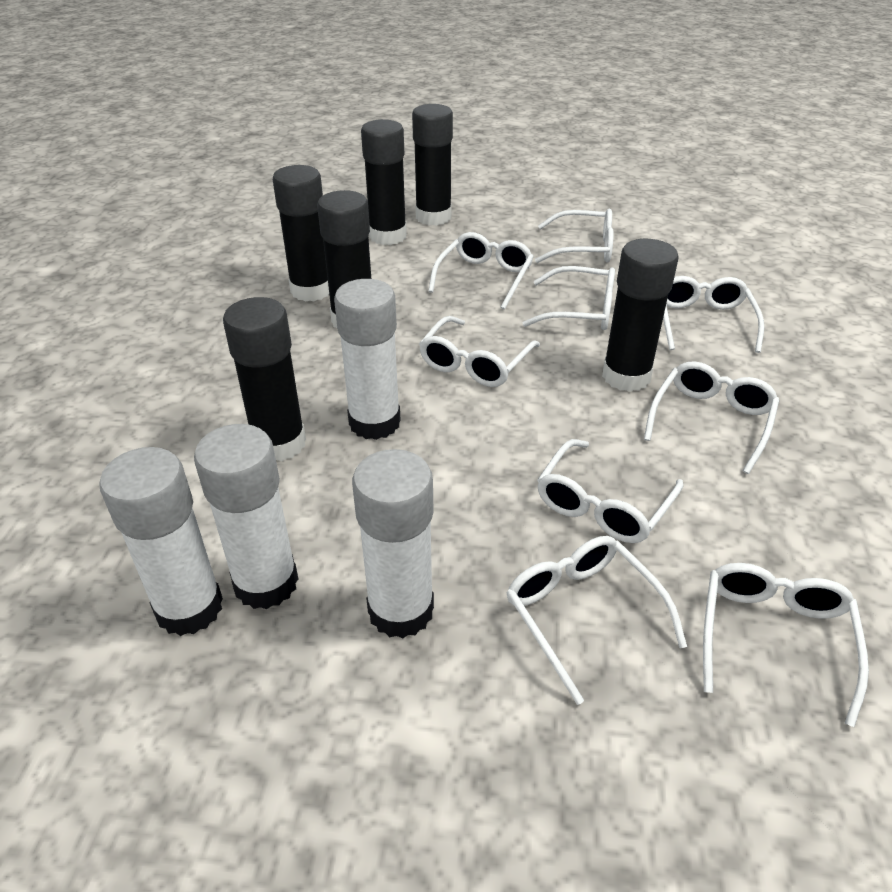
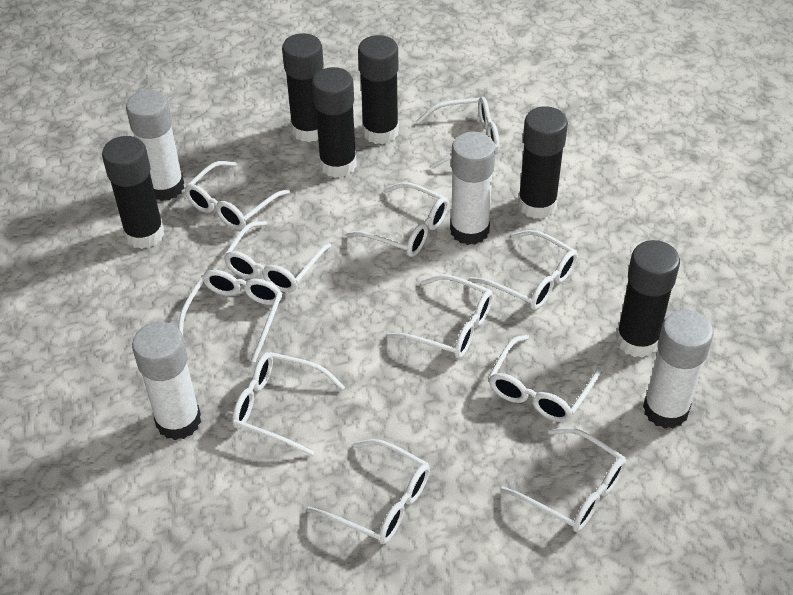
white glasses: [419,316,540,387] [428,232,534,309] [506,536,687,705] [523,266,615,330] [535,209,614,263] [537,439,683,543] [644,361,779,474] [663,276,764,353] [703,563,869,727] = 9 -> [178,270,283,362] [184,161,290,230] [224,221,331,292] [232,352,345,456] [307,439,430,544] [347,182,449,257] [386,275,493,359] [417,97,500,169] [469,230,578,310] [488,335,602,422] [500,427,627,532] = 11

